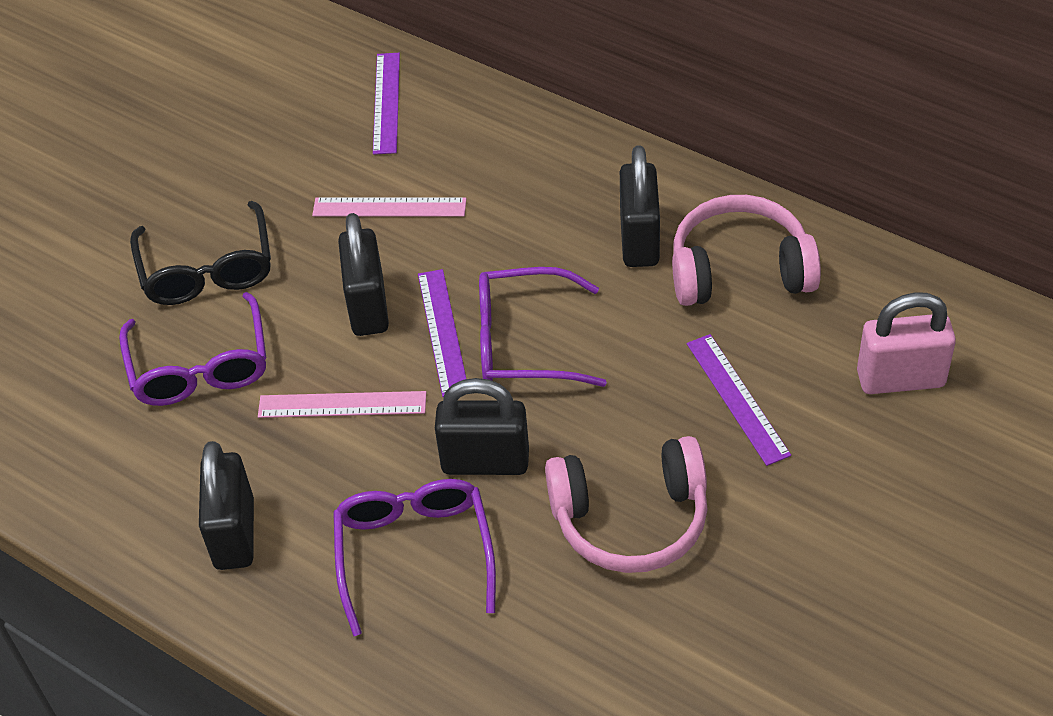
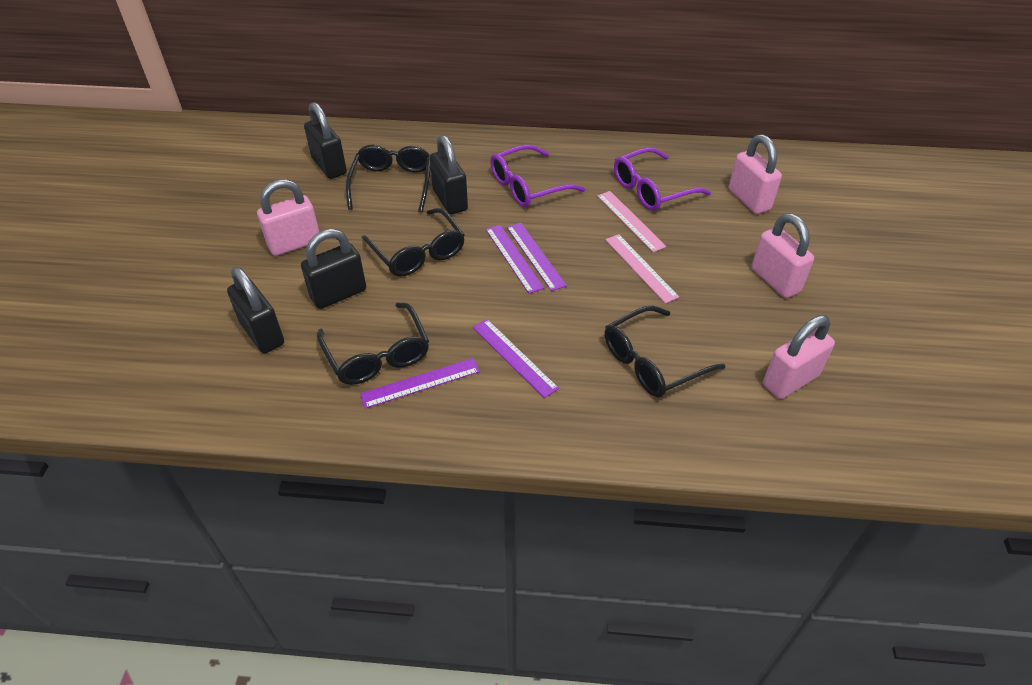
black glasses: [130,201,271,305] = 1 -> [317,302,429,385] [346,145,431,212] [361,208,465,277] [605,306,725,398] = 4
pink headphones: [545,436,708,573] [672,195,821,306] = 2 -> none = 0
pink padlock: [857,292,956,394] = 1 -> [257,179,319,256] [729,134,782,214] [751,213,814,298] [763,315,835,399] = 4
purple glasses: [119,292,266,406] [333,479,496,636] [479,267,607,387] = 3 -> [490,144,586,208] [614,147,711,211] = 2
purple ruler: [373,53,400,155] [418,269,466,397] [687,334,791,466] = 3 -> [360,358,480,409] [473,319,559,398] [486,225,544,294] [507,223,567,291] = 4

